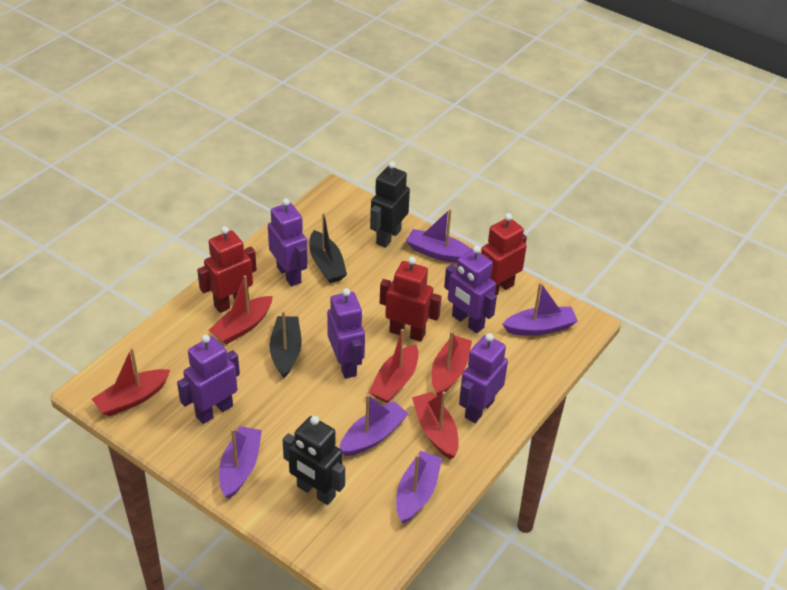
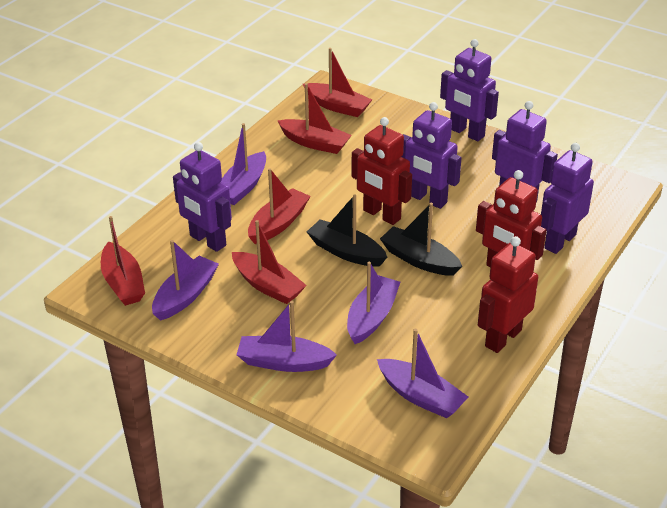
black robot: [283,416,345,505] [370,161,410,248] = 2 -> none = 0

